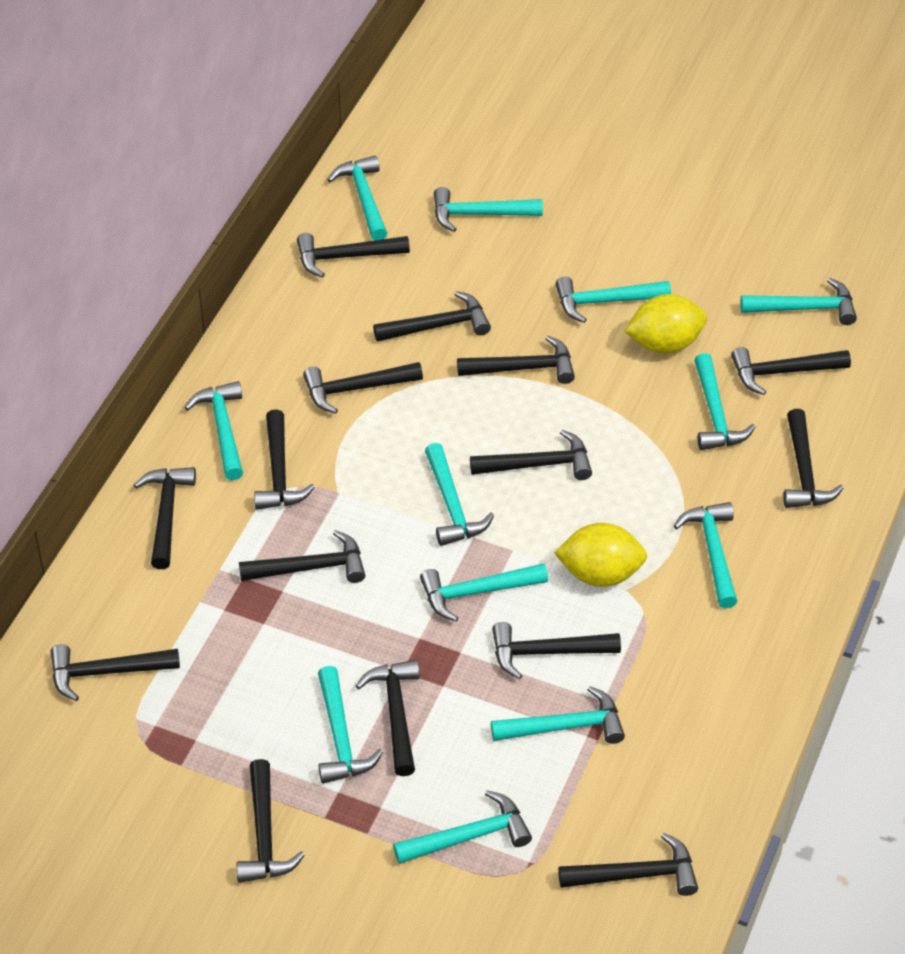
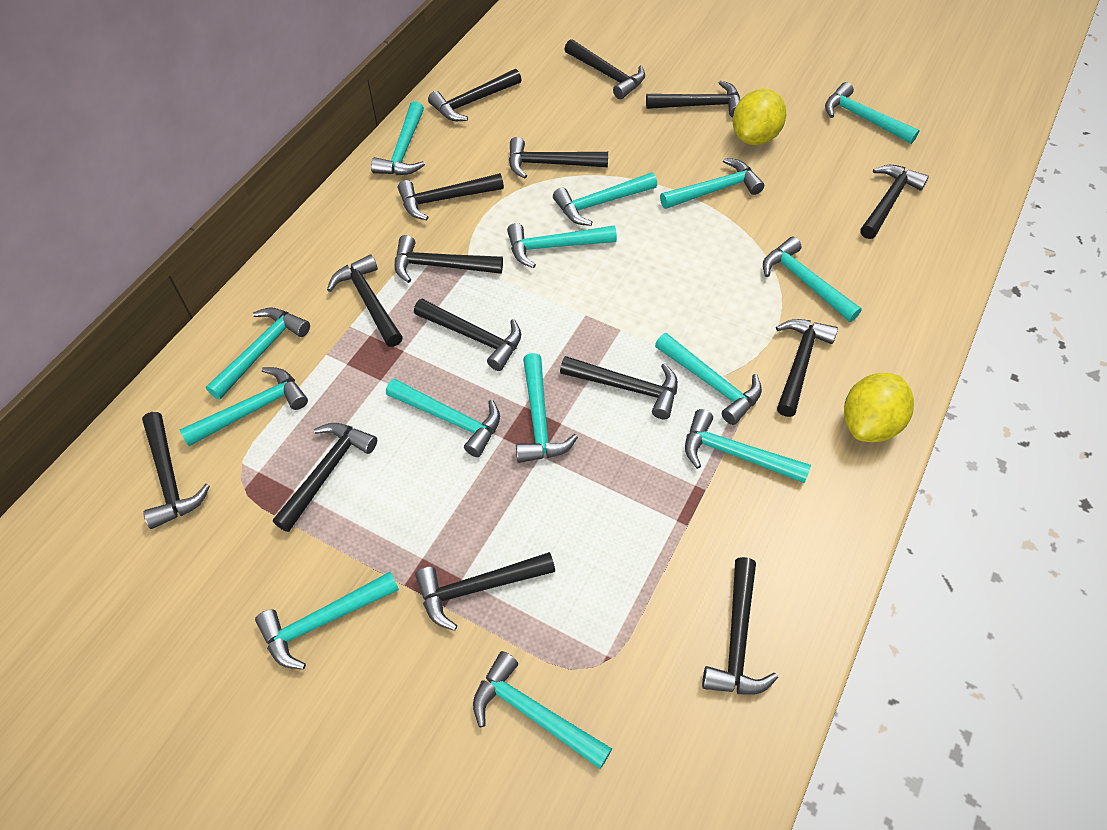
turquoise hammer: [184,381,243,480] [318,666,383,784] [328,156,387,240] [393,790,532,864] [420,563,548,622] [425,443,494,546] [434,187,543,232] [491,686,625,744] [555,277,671,323] [674,502,738,608] [694,353,755,450] [740,278,857,325] = 12 -> [179,367,308,446] [206,307,310,399] [255,572,399,670] [371,101,425,175] [386,378,500,457] [473,651,612,769] [507,223,617,268] [516,353,578,463] [553,173,657,226] [655,333,762,425] [660,158,764,209] [685,409,811,483] [763,237,862,322] [825,82,920,144] = 14

